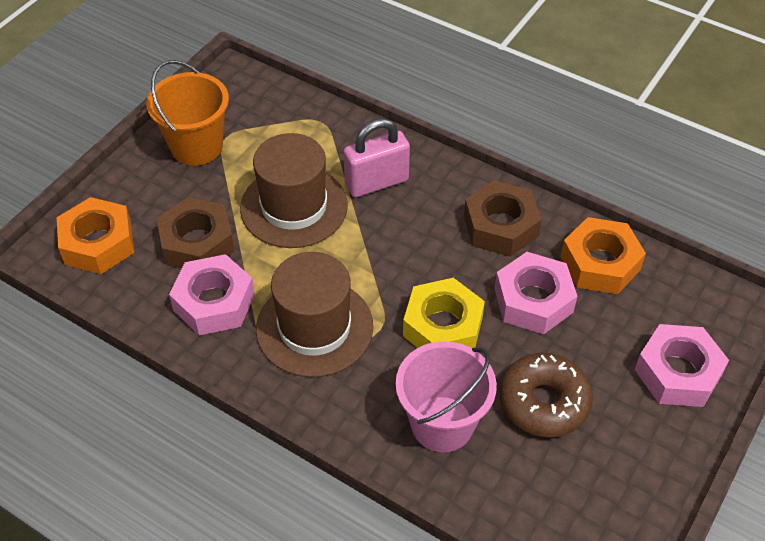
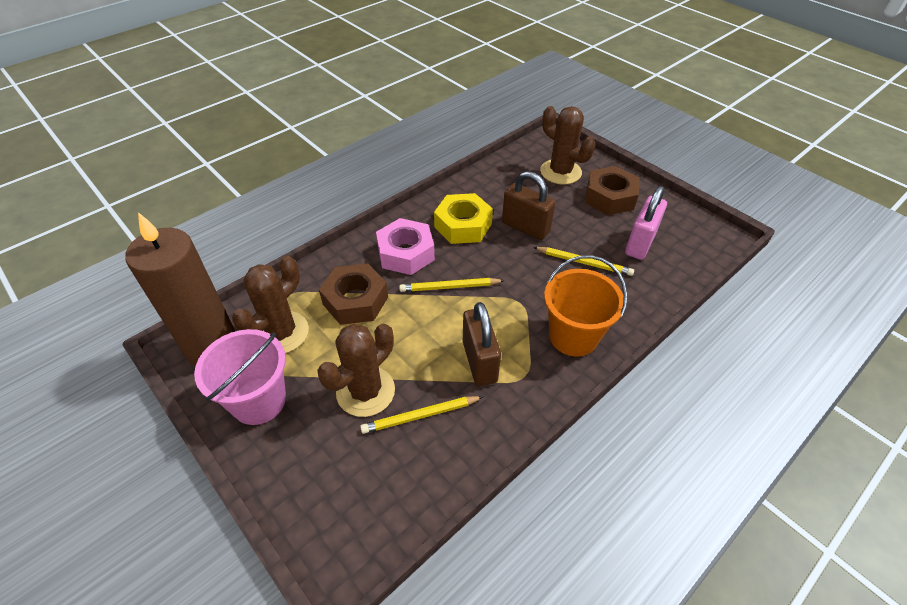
brown cactus: none = 0 -> [232,256,309,353] [317,324,395,417] [540,106,595,185] = 3
brown candle: none = 0 -> [125,212,235,366] = 1
brown donut: [499,353,593,437] = 1 -> none = 0
brown hat: [240,133,348,248] [256,252,373,377] = 2 -> none = 0
brown padlock: none = 0 -> [463,302,501,386] [502,171,556,240] = 2
orange nut: [57,197,134,274] [561,217,646,294] = 2 -> none = 0
pink nut: [169,254,255,336] [494,252,578,334] [635,324,729,407] = 3 -> [376,218,435,275] = 1
yellow pencil: none = 0 -> [360,396,484,434] [399,278,505,292] [533,247,634,276] = 3

